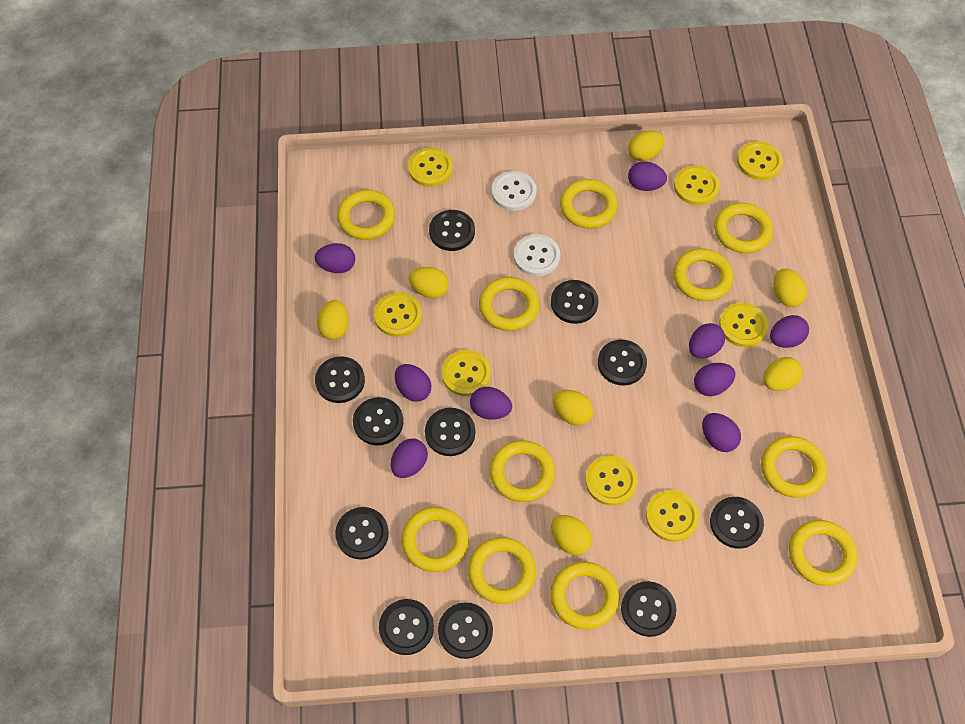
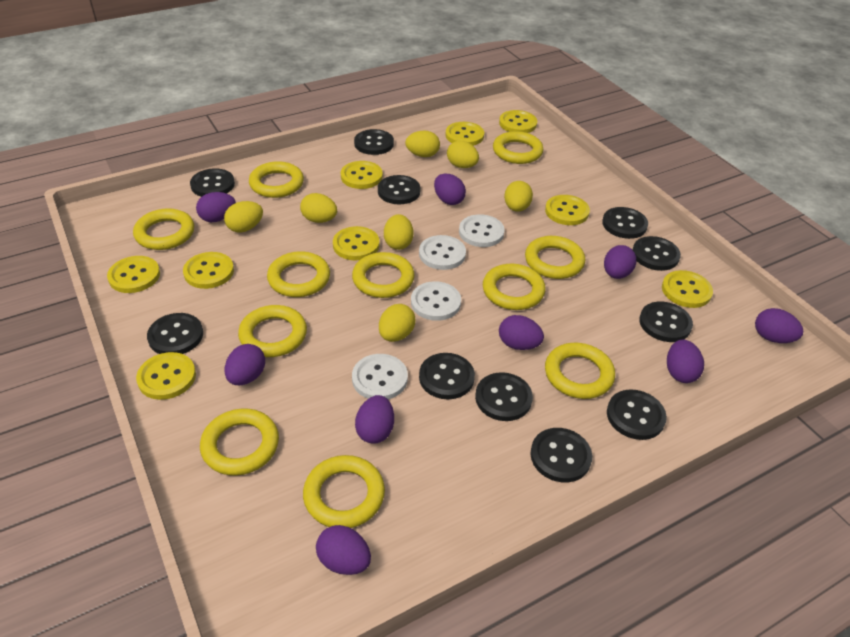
white button: [492,171,537,211] [514,234,560,276] = 2 -> [352,354,408,400] [411,281,461,321] [419,235,466,270] [459,214,505,247] = 4
yellow button: [374,293,422,337] [408,148,453,187] [442,350,491,396] [585,455,638,506] [646,490,699,542] [674,166,720,205] [719,303,769,347] [737,141,783,180] = 8 -> [107,256,160,293] [136,352,196,400] [183,252,234,289] [333,226,380,260] [341,161,383,189] [445,122,484,146] [499,110,537,133] [545,195,590,225] [662,270,713,308] = 9

